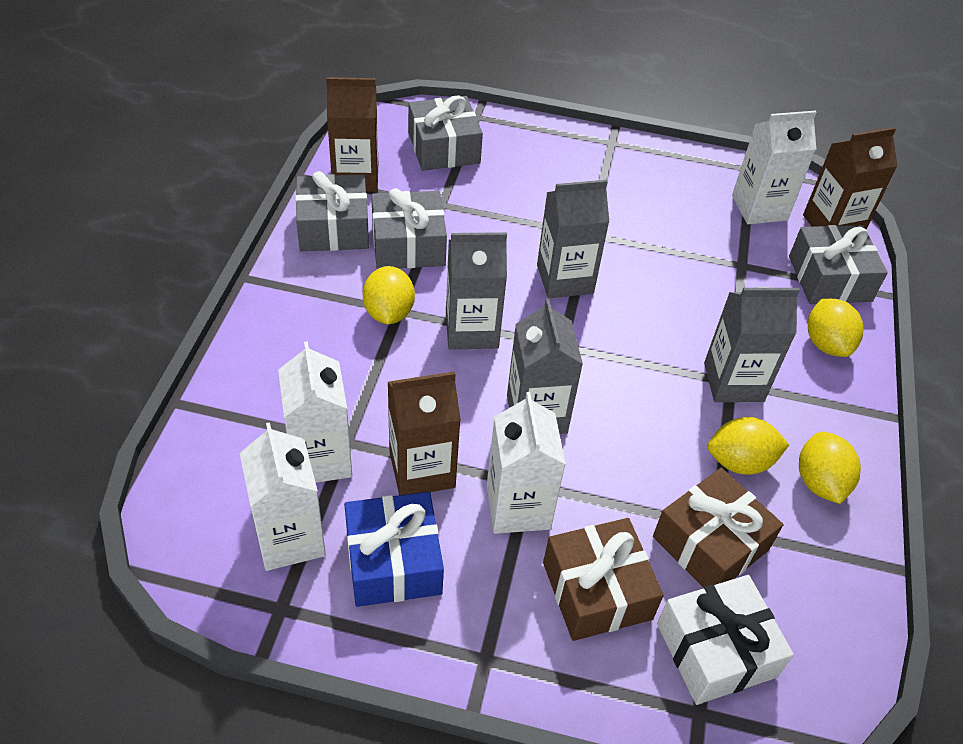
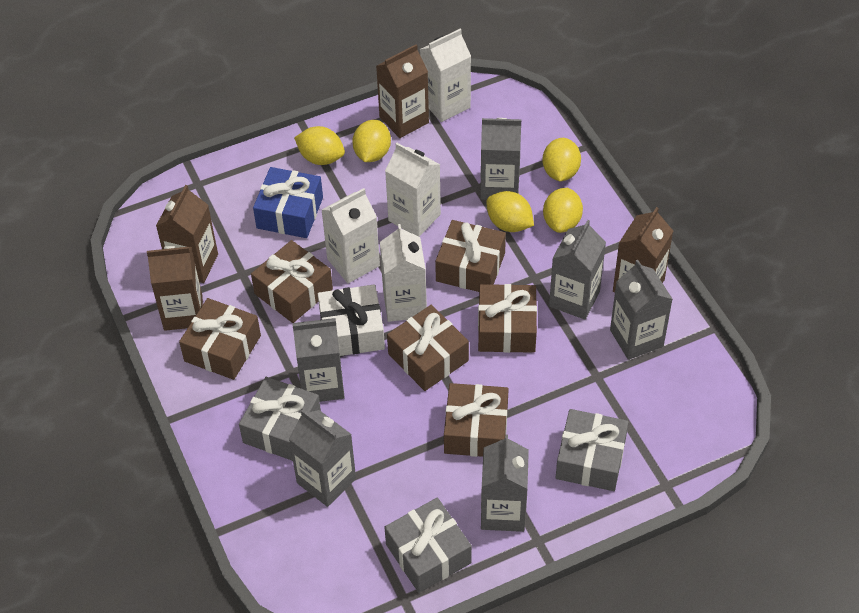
brown carton: [326,77,378,192] [388,371,461,495] [803,127,897,230] = 3 -> [147,246,203,331] [156,185,218,283] [376,44,429,138] [613,207,673,292] = 4
brown gift: [543,518,664,641] [653,468,783,588] = 2 -> [179,298,261,380] [251,240,333,323] [387,305,469,391] [435,220,506,292] [444,383,509,457] [478,284,537,353] = 6
grey carton: [446,232,507,350] [507,299,583,434] [537,180,609,298] [704,287,800,402] = 4 -> [289,409,356,507] [292,318,345,402] [480,118,521,200] [481,434,529,532] [549,220,606,320] [610,260,673,360] = 6
grey gift: [295,171,369,251] [371,188,447,269] [408,96,483,171] [789,225,888,304] = 4 -> [239,377,321,461] [384,498,472,593] [555,409,629,491] = 3
yellow lemon: [362,266,415,324] [708,417,789,475] [799,432,861,504] [808,299,864,357] = 4 -> [294,126,345,165] [352,120,391,162] [486,191,534,232] [542,138,581,182] [543,188,583,233] = 5

